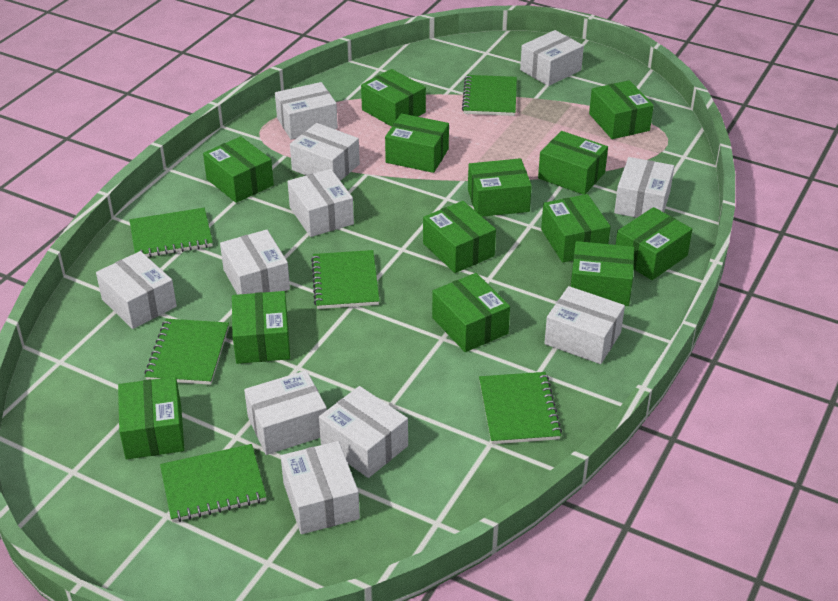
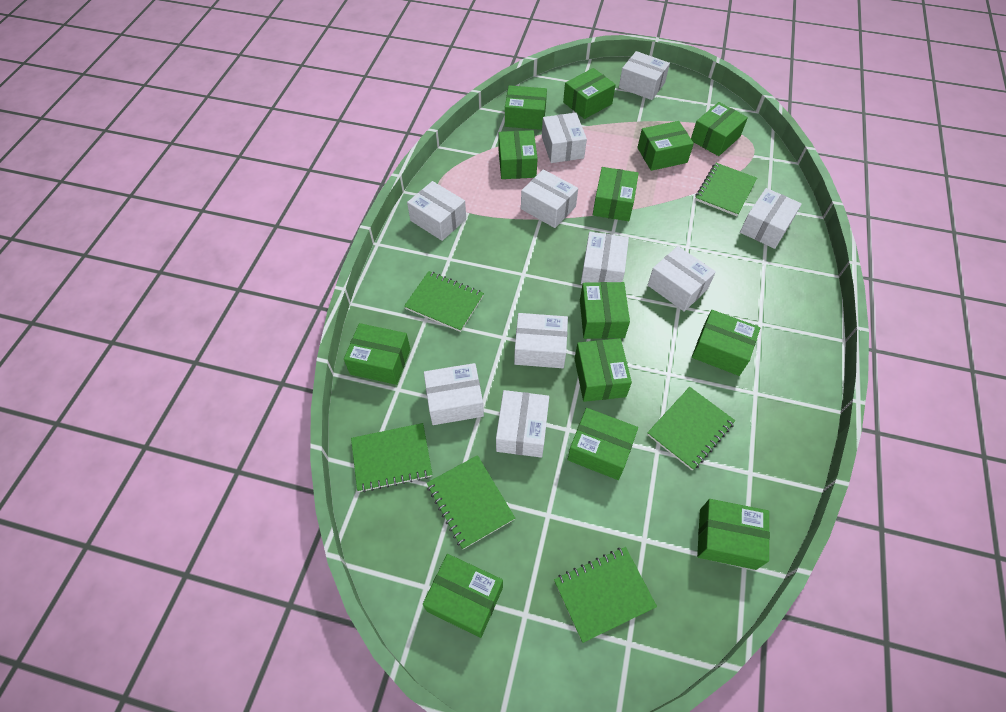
white box: [96,251,177,329] [220,230,290,295] [244,370,327,455] [275,82,338,140] [281,441,360,534] [288,169,354,237] [290,123,360,181] [319,386,408,478] [520,30,584,86] [544,286,625,364] [614,157,674,218] = 11 -> [407,181,466,241] [424,363,484,425] [496,390,549,458] [514,313,568,368] [521,169,578,228] [542,113,587,163] [581,232,629,284] [619,51,670,100] [648,246,716,312] [740,188,802,249] = 10

